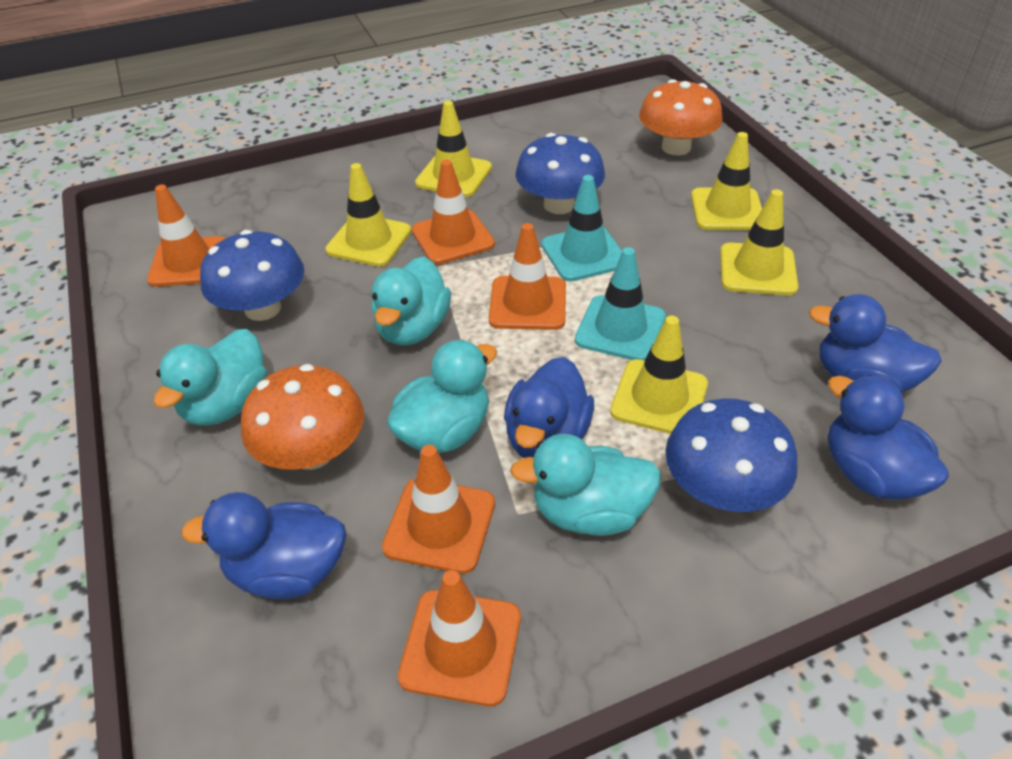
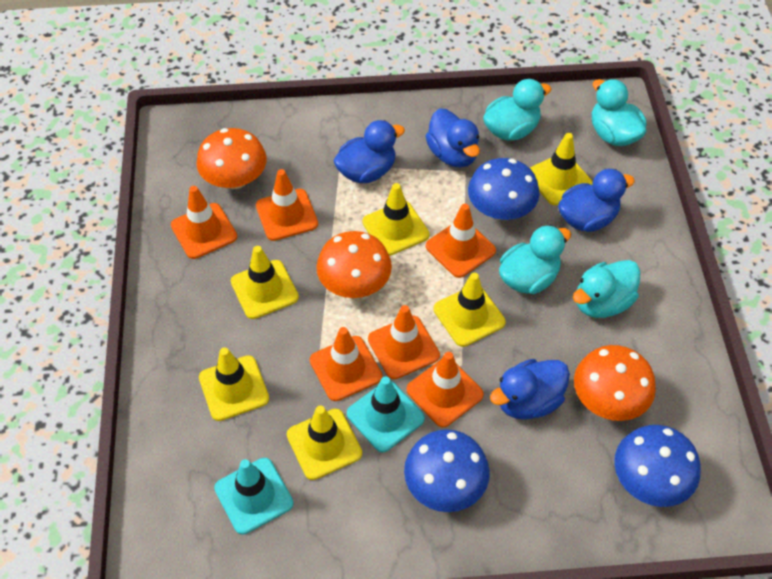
orange mushroom: [241,364,364,470] [639,79,723,155] = 2 -> [196,128,267,189] [316,231,392,298] [574,345,656,421] = 3
orange traffic cone: [147,185,226,287] [382,445,495,574] [398,570,521,706] [412,160,495,264] [489,223,566,330] = 5 -> [171,186,237,259] [256,169,318,241] [310,327,382,401] [368,305,440,379] [406,352,484,427] [426,204,496,278] = 6
yellow traffic cone: [326,163,412,267] [415,101,492,197] [610,316,708,434] [691,132,762,230] [720,189,798,296] = 5 -> [199,347,269,421] [231,246,299,319] [287,405,362,480] [362,183,430,256] [433,273,506,347] [530,133,593,205] = 6

